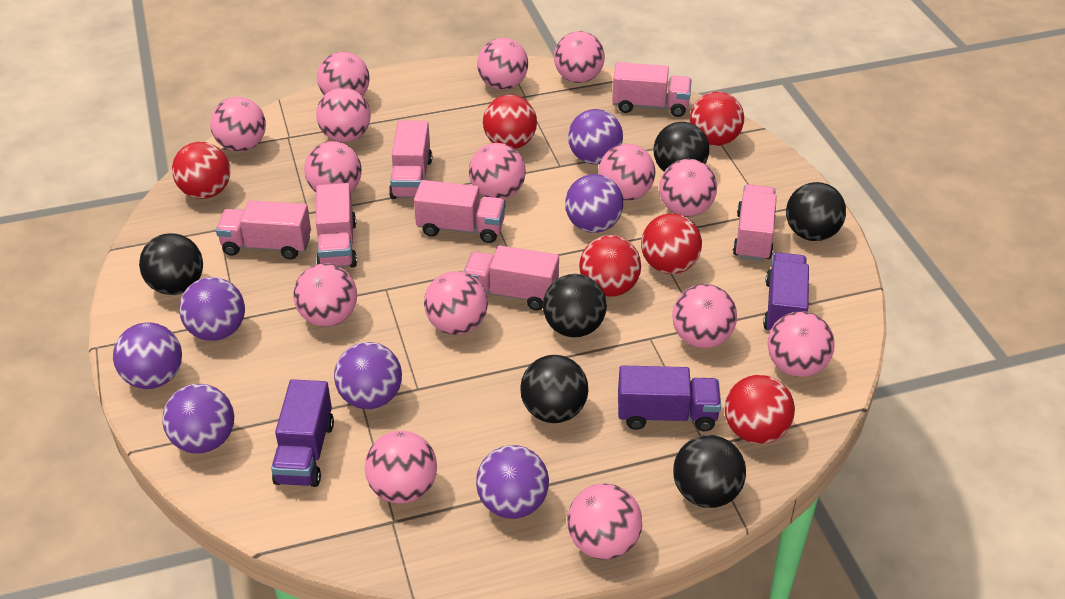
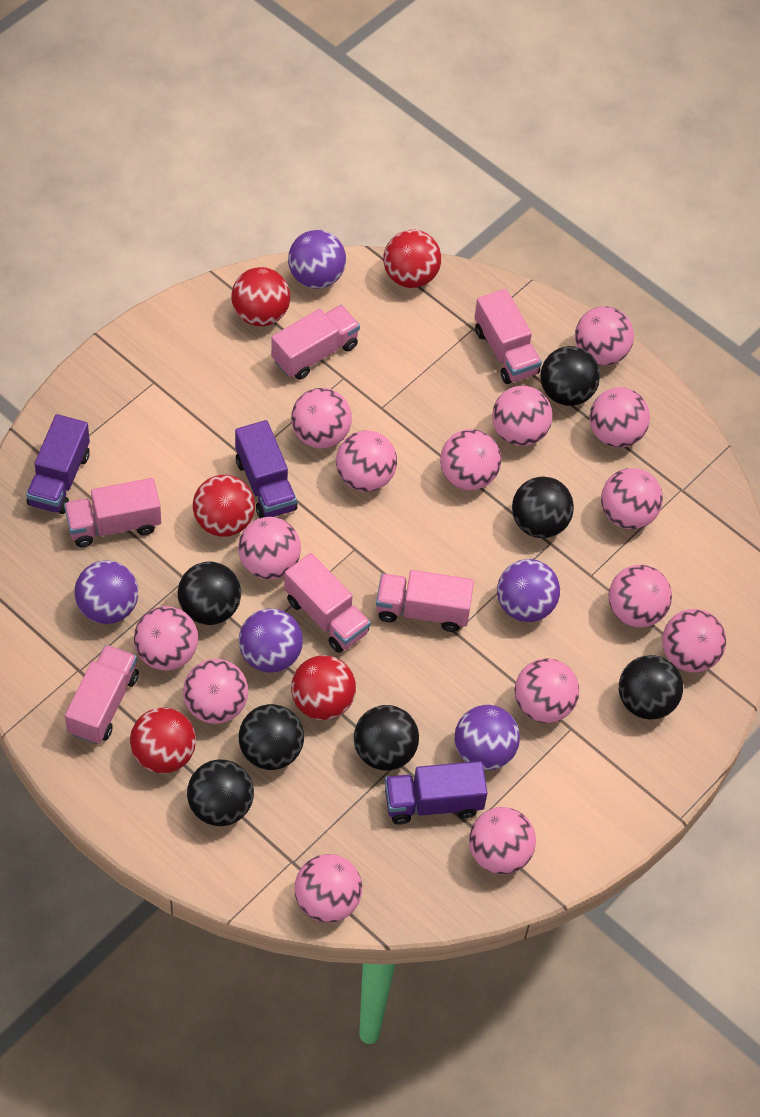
black ball: [139,233,203,295] [520,355,588,423] [543,274,607,338] [654,122,709,171] [673,435,746,508] [786,182,846,241] = 6 -> [178,561,241,625] [187,759,254,826] [239,704,304,770] [354,705,419,771] [512,476,574,538] [541,346,600,406] [619,655,683,719] = 7
pink truck: [216,200,311,260] [316,183,357,268] [389,120,432,199] [414,180,506,243] [464,245,559,310] [612,62,692,117] [733,184,777,261] = 7 -> [64,478,161,547] [65,645,139,744] [271,305,360,380] [284,553,371,653] [376,570,474,632] [474,289,542,384] = 6
purple ball: [113,322,182,389] [162,384,234,454] [179,277,245,341] [334,342,402,409] [476,445,549,519] [565,174,623,233] [568,109,623,164] = 7 -> [75,560,138,624] [239,609,303,673] [288,230,346,289] [454,705,520,770] [497,559,560,622] = 5
red ball: [172,142,230,199] [483,95,537,149] [579,235,641,297] [641,213,702,274] [690,92,744,146] [725,375,795,444] = 6 -> [130,707,196,774] [193,475,255,537] [231,267,290,326] [291,655,356,720] [383,230,441,288] = 5

